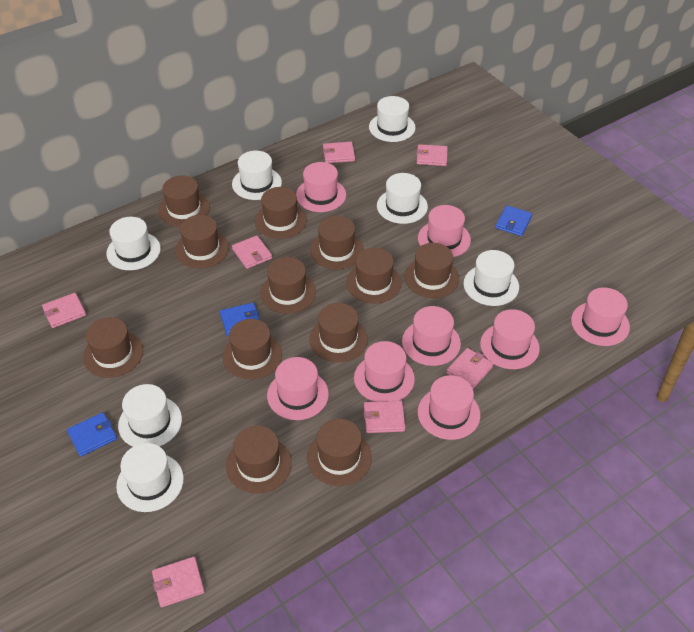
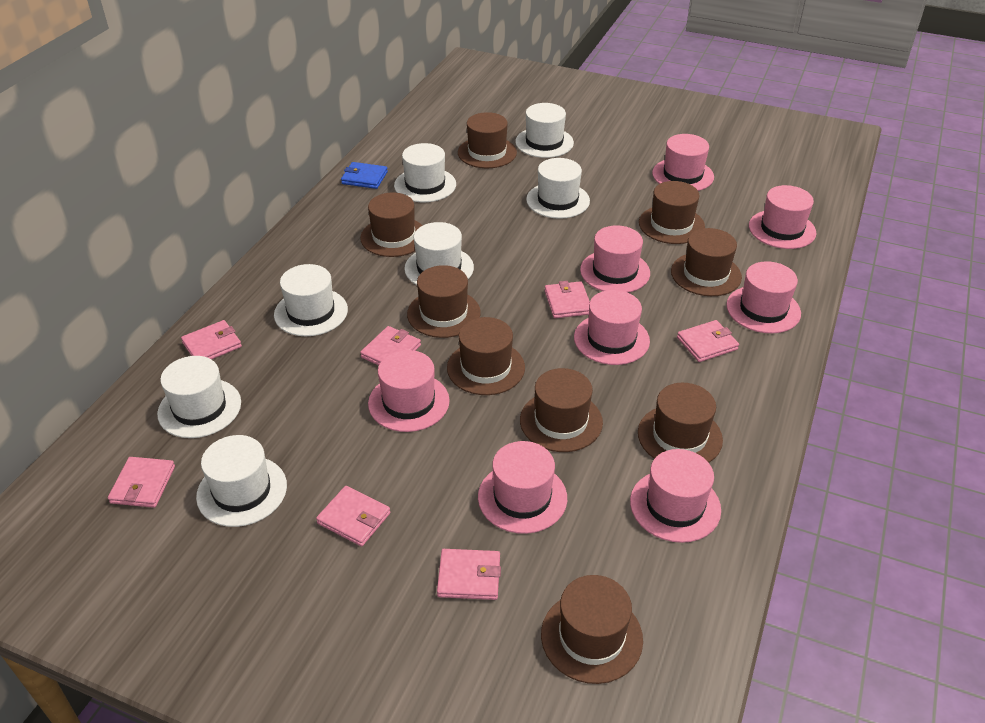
blue wallet: [67,412,117,457] [220,303,260,336] [495,205,532,236] = 3 -> [341,162,388,189] = 1
brown hat: [83,317,143,378] [158,176,210,227] [175,215,229,268] [223,319,282,379] [226,426,292,494] [255,187,307,239] [260,257,316,314] [307,419,372,486] [309,303,368,362] [310,216,364,269] [346,248,401,304] [404,243,460,298] = 12 -> [360,192,423,257] [407,265,481,338] [447,317,525,395] [458,112,517,168] [520,368,603,452] [541,575,643,684] [638,383,723,463] [639,181,705,244] [671,228,742,296] = 9

